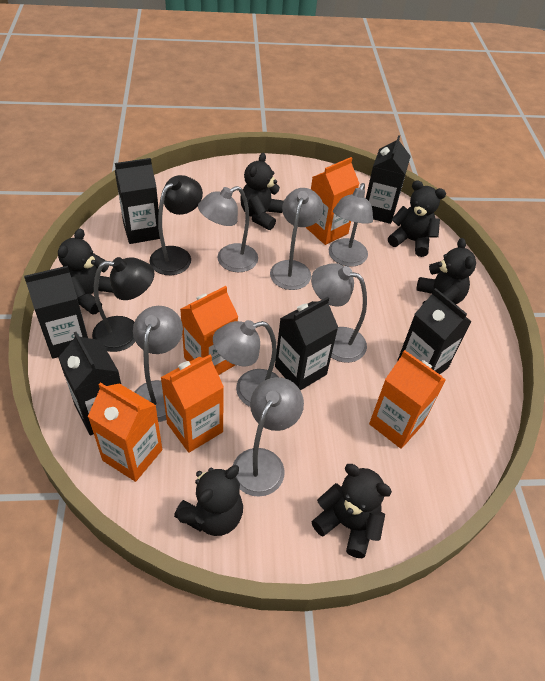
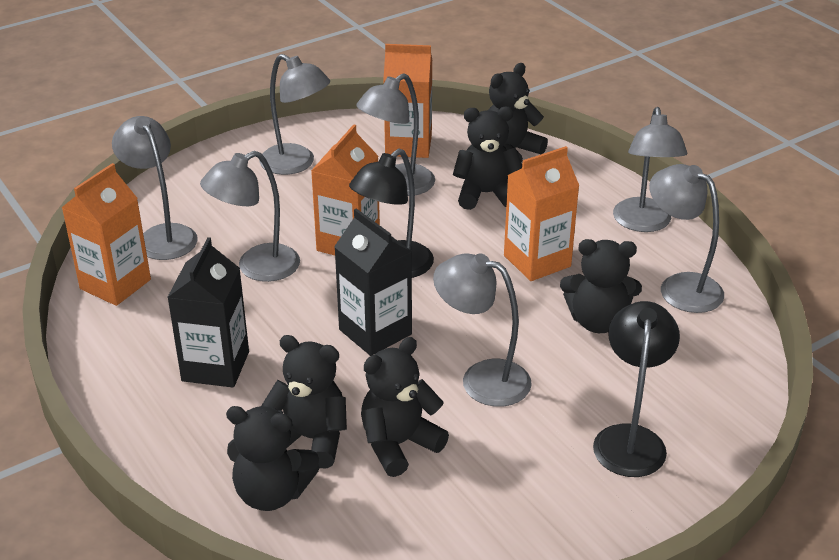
black carton: [24,266,88,359] [58,332,121,435] [115,158,160,244] [275,297,338,390] [366,135,411,224] [397,288,472,374] = 6 -> [167,237,249,387] [334,208,412,356] = 2
orange carton: [88,383,162,482] [161,355,224,453] [180,286,238,375] [306,157,360,245] [369,350,446,449] = 5 -> [62,163,151,306] [311,124,380,255] [383,44,432,158] [504,146,579,281] = 4

